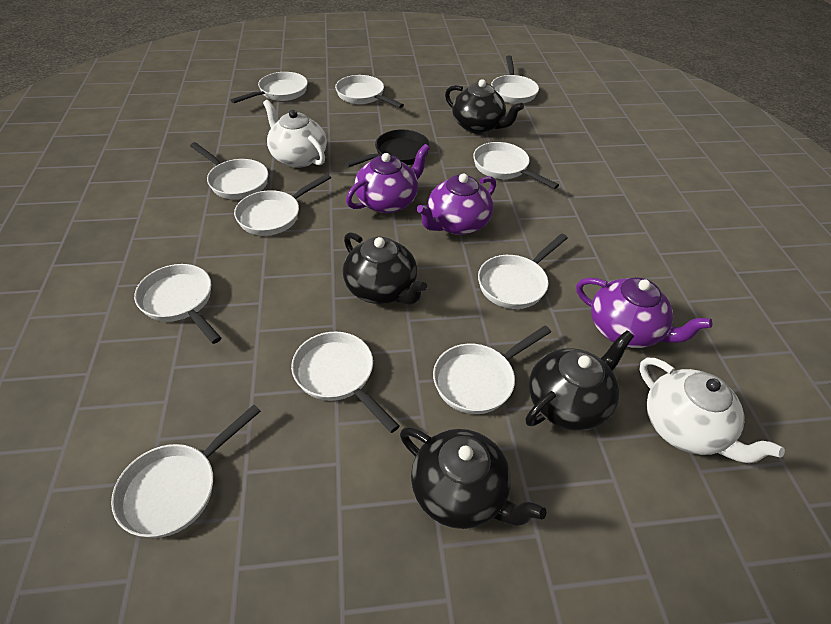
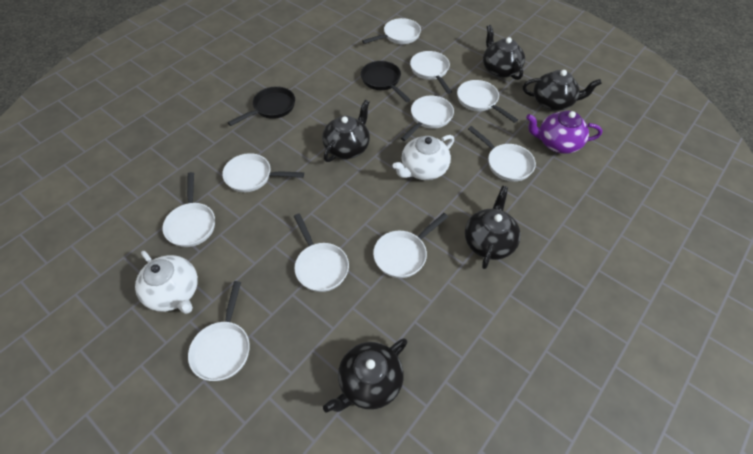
black pan: [345,130,430,168] = 1 -> [228,86,295,126] [361,61,411,102] = 2
black teapot: [343,232,427,305] [400,427,546,529] [445,79,524,134] [525,330,634,431] = 4 -> [322,100,370,162] [323,338,407,413] [465,186,521,269] [483,25,525,80] [523,70,602,111] = 5
purple teapot: [346,144,430,214] [417,173,496,235] [576,277,712,348] = 3 -> [526,111,603,154] = 1
white pan: [111,405,261,538] [134,264,221,344] [190,142,268,199] [231,72,308,103] [234,174,331,236] [291,331,399,433] [335,75,404,108] [433,326,551,414] [473,142,559,189] [478,233,568,309] [491,55,539,104] = 11 -> [163,172,215,247] [188,281,250,381] [222,153,304,192] [294,214,349,292] [362,18,421,44] [373,213,448,278] [401,96,454,141] [410,51,452,94] [457,80,518,123] [468,126,536,182] = 10

